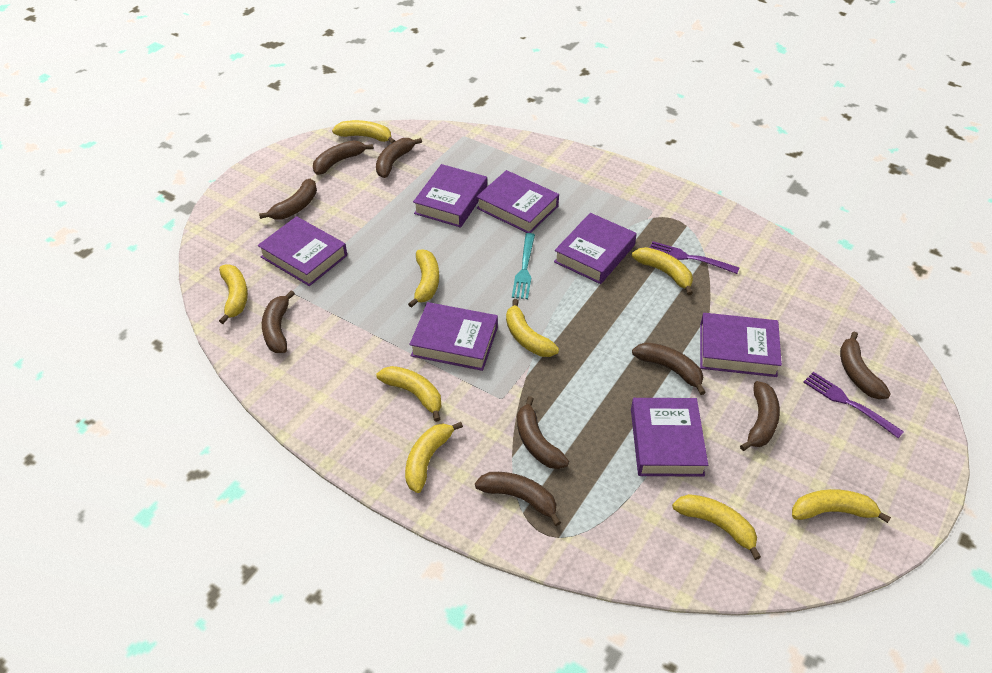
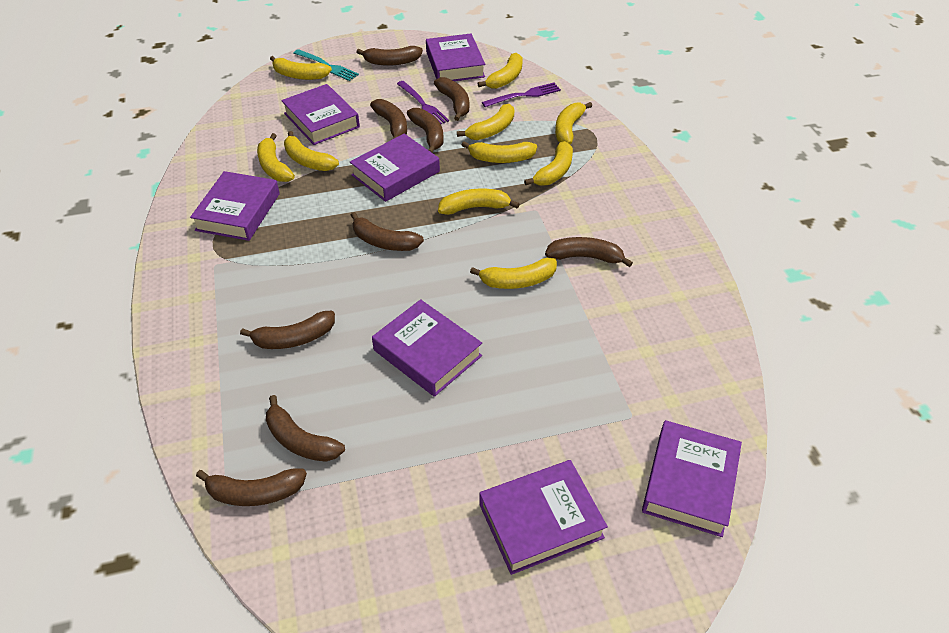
yellow banana: [219,264,248,324] [332,120,395,143] [376,366,441,422] [405,422,463,493] [408,249,439,308] [506,299,559,357] [632,247,693,295] [672,494,761,560] [792,489,891,523] = 9 -> [257,133,295,182] [270,56,332,80] [284,131,339,171] [438,189,520,215] [457,104,514,140] [462,141,537,163] [470,258,557,289] [478,53,523,89] [524,141,573,186] [555,102,592,145] = 10

